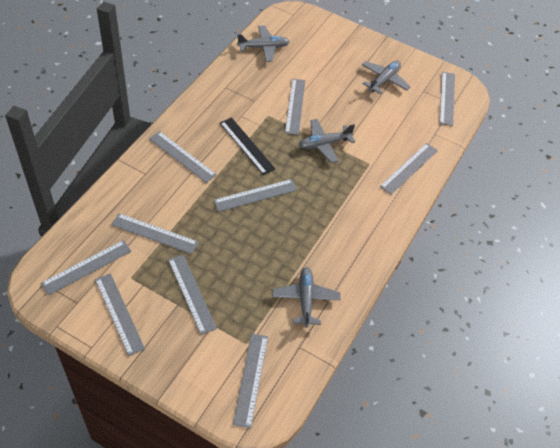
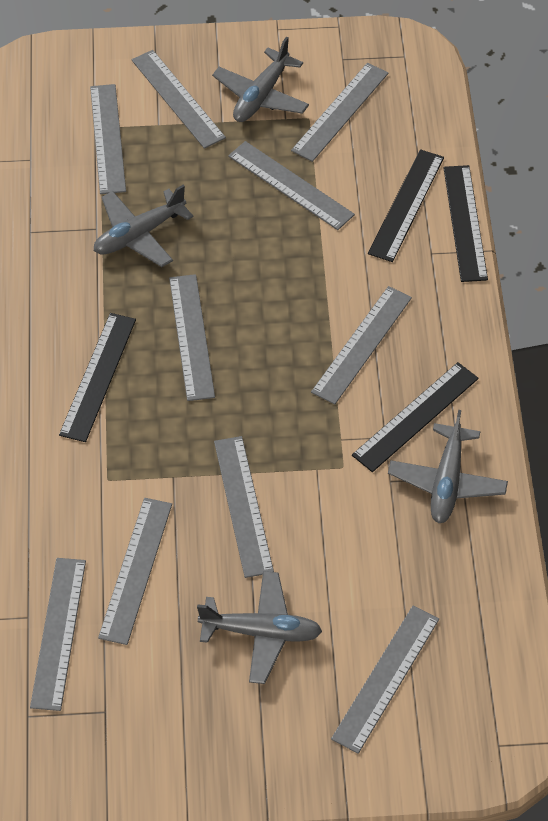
black ruler: [220,117,275,175] = 1 -> [59,313,136,442] [352,362,479,472] [368,149,444,262] [443,165,488,282] = 4

